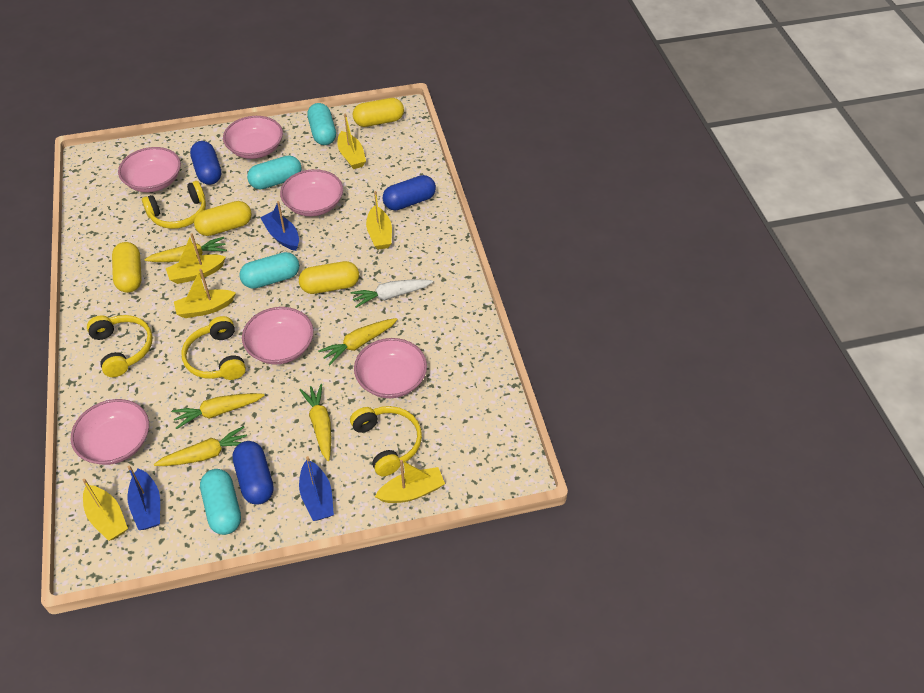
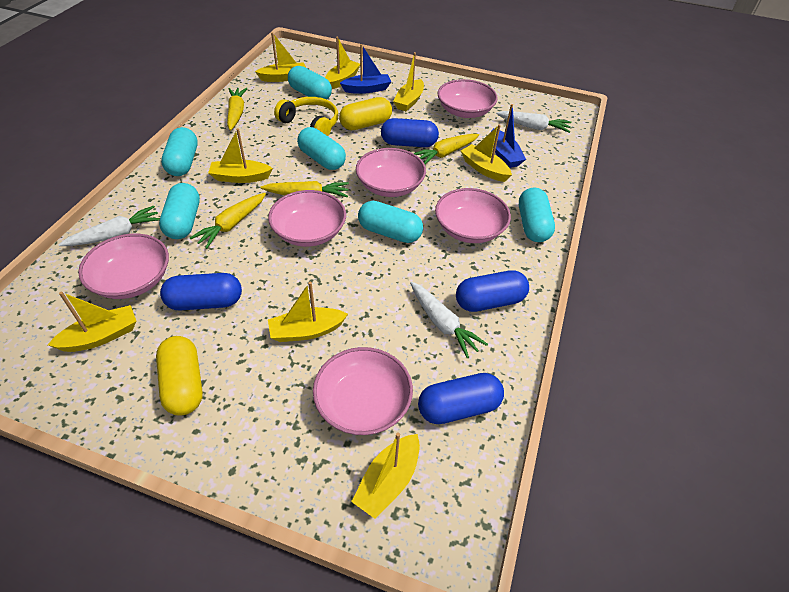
blue boat: [127,465,160,530] [260,201,299,251] [299,456,334,521] = 3 -> [340,44,391,94] [491,104,526,168] = 2
blue capsule: [190,141,221,185] [232,441,274,505] [383,175,436,210] = 3 -> [160,273,242,311] [381,118,439,147] [418,373,504,424] [456,270,529,312] = 4
turquoise capsule: [200,469,241,535] [239,252,299,289] [247,155,302,190] [308,103,336,145] = 4 -> [159,183,200,239] [161,127,198,176] [288,66,332,99] [297,127,346,170] [358,201,423,243] [519,187,555,242] = 6
white carrot: [350,279,433,308] = 1 -> [58,206,160,246] [410,282,488,358] [496,111,571,133] = 3
yellow boat: [83,479,128,541] [166,233,226,284] [174,269,236,318] [337,113,366,169] [366,191,392,249] [375,460,445,503] = 6 -> [48,292,137,352] [208,128,273,183] [255,32,306,82] [268,282,348,342] [325,37,360,89] [351,432,420,519] [393,52,424,111] [461,124,512,182] = 8
yellow capsule: [112,242,142,293] [194,201,252,236] [299,261,359,294] [353,98,404,127] = 4 -> [156,336,203,416] [339,97,392,130] = 2
yellow carrot: [144,237,227,262] [154,426,247,466] [172,393,265,429] [300,384,331,461] [318,318,398,365] = 5 -> [190,193,266,249] [227,88,248,131] [260,181,349,198] [413,134,479,164] = 4
yellow headphones: [87,315,153,377] [142,181,206,229] [181,316,246,380] [350,406,422,476] = 4 -> [274,97,338,136] = 1

